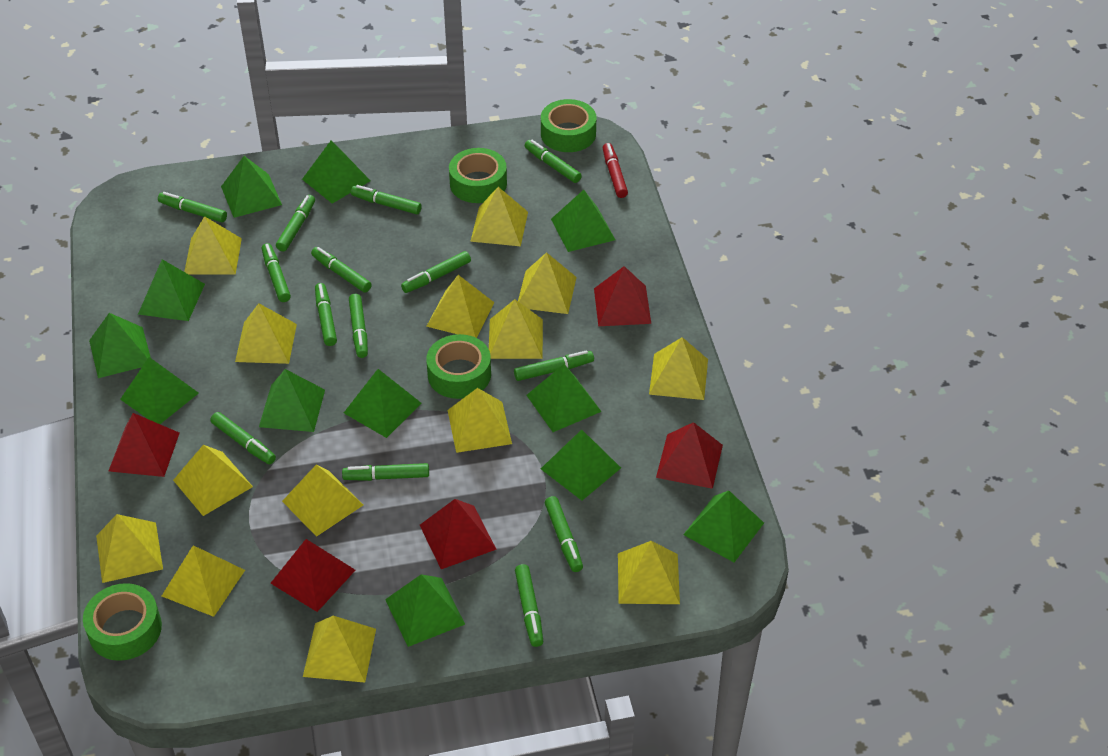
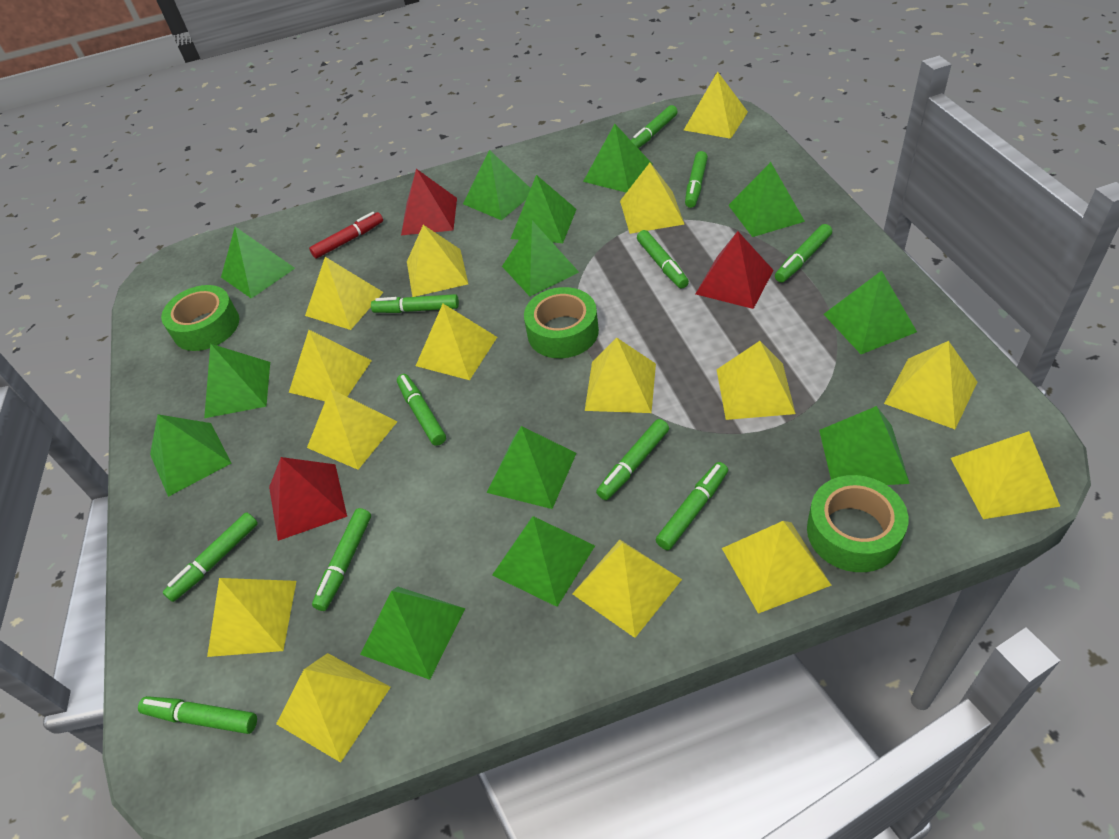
green marker: [158,192,227,222] [210,412,276,464] [262,243,291,302] [276,195,315,251] [311,247,372,293] [315,283,337,346] [342,463,429,481] [349,294,368,358] [351,185,422,214] [401,251,471,293] [514,350,594,381] [515,564,543,647] [525,140,582,183] [545,496,583,572] = 14 -> [138,696,257,734] [163,512,258,602] [312,508,371,611] [371,294,459,313] [397,374,446,446] [596,419,669,500] [631,105,678,148] [637,230,689,289] [656,462,728,550] [685,151,708,208] [775,224,832,283] = 11
green pyramid: [89,313,151,378] [120,357,199,424] [138,259,205,321] [221,156,282,218] [259,369,325,432] [302,140,371,204] [344,369,421,438] [385,574,465,647] [526,364,602,432] [541,429,621,500] [551,190,615,252] [683,490,764,562] = 12 -> [150,414,231,497] [204,344,270,418] [221,227,295,299] [360,587,465,680] [463,150,531,220] [487,426,576,509] [492,516,595,607] [502,220,579,296] [511,175,576,243] [583,124,653,192] [728,162,805,237] [819,406,910,485] [824,271,917,354] = 13
green tape: [83,583,162,661] [426,334,491,399] [449,148,507,203] [541,99,596,152] = 4 -> [161,285,239,351] [524,287,599,358] [807,475,908,572] = 3
red pyramid: [109,413,180,477] [270,539,355,612] [420,499,497,569] [594,266,651,326] [656,422,723,489] = 5 -> [269,457,347,541] [401,169,457,235] [695,231,774,309] = 3
yellow pyramid: [96,514,163,583] [162,545,245,617] [173,445,253,516] [184,216,242,275] [235,303,297,364] [282,465,363,537] [303,616,376,683] [426,275,494,338] [448,388,512,453] [470,187,528,246] [489,299,543,359] [518,252,577,314] [618,541,680,604] [649,337,708,400] = 14 -> [207,578,296,657] [276,653,391,763] [289,330,372,401] [305,257,384,330] [307,388,397,470] [407,225,468,297] [416,304,497,380] [572,540,682,638] [585,338,656,413] [620,163,684,234] [684,71,748,139] [717,341,796,420] [722,521,831,614] [884,341,977,429] [951,431,1060,519] = 15

